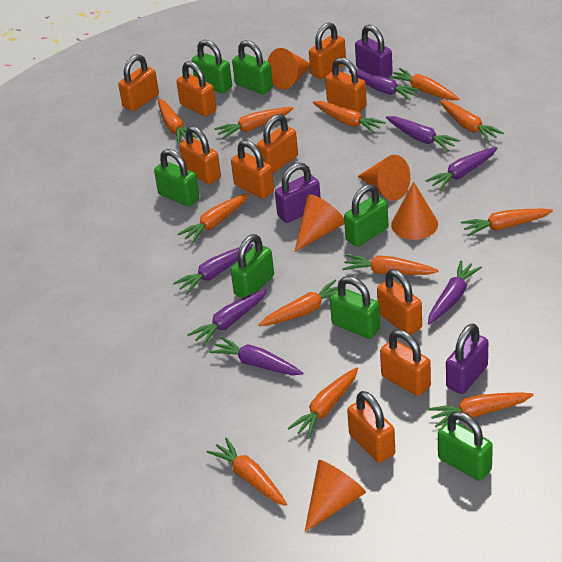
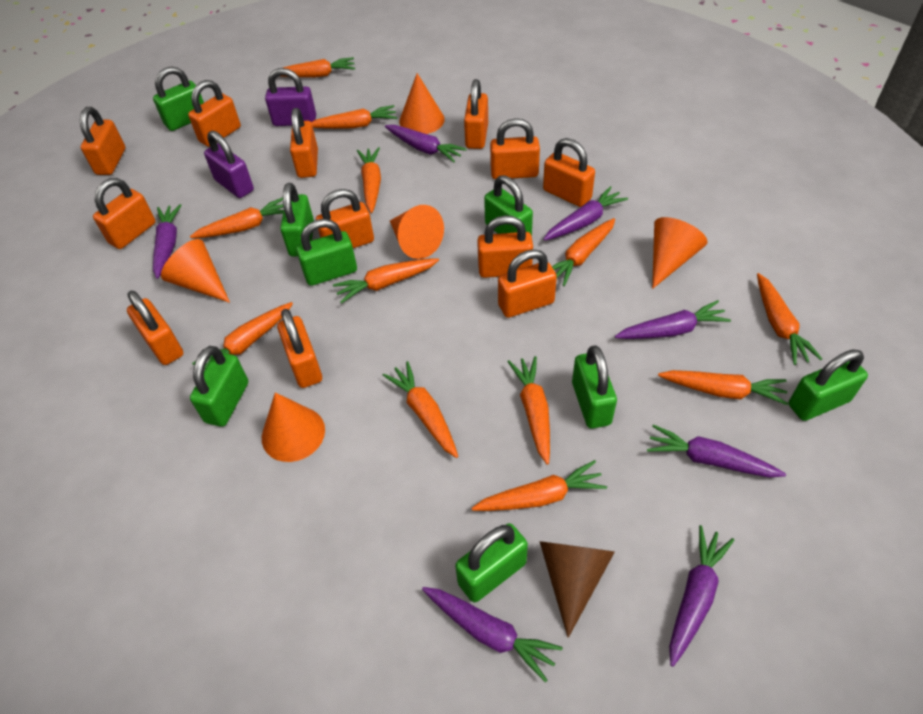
brown cone: none = 0 -> [539,541,615,638] = 1
green padlock: [154,149,199,207] [192,40,232,93] [231,234,274,298] [232,40,273,94] [330,276,380,339] [344,184,388,247] [438,412,493,481] = 7 -> [153,66,204,131] [190,346,248,427] [280,183,314,257] [296,219,357,286] [455,523,528,602] [484,175,533,236] [572,345,617,429] [789,349,868,421] = 8
orange padlock: [118,54,159,111] [176,61,216,117] [180,126,221,184] [231,140,274,199] [257,114,298,173] [309,22,346,79] [325,58,367,112] [347,391,395,463] [377,269,422,335] [380,330,431,396] = 10 -> [80,107,125,175] [93,178,156,249] [127,291,184,365] [188,80,241,147] [277,309,322,388] [290,108,318,178] [316,189,374,248] [464,79,488,149] [477,215,533,278] [490,118,540,179] [498,249,557,318] [543,138,595,207] = 12
purple padlock: [275,163,321,223] [355,25,393,78] [446,324,488,394] = 3 -> [204,131,254,198] [265,68,316,126] = 2

